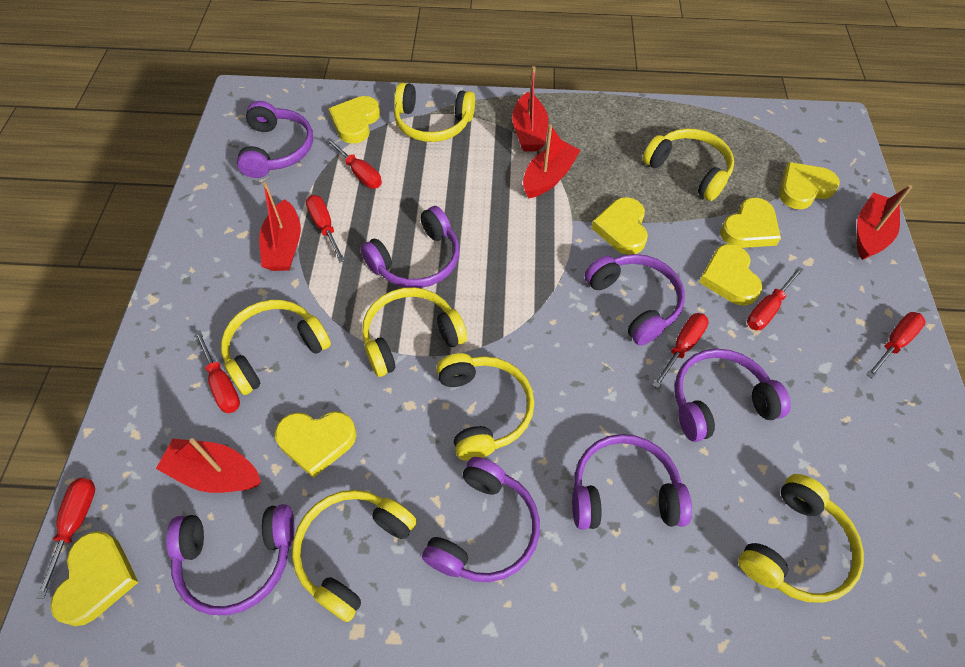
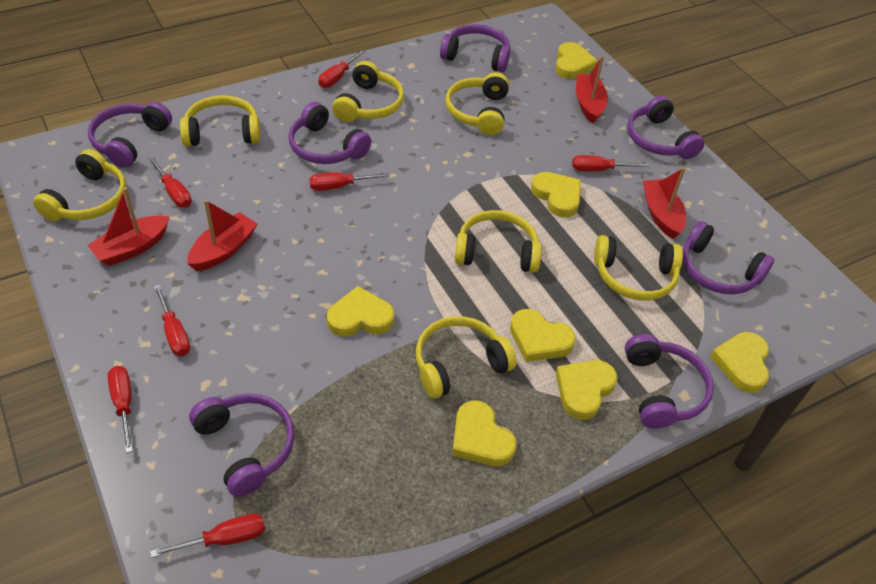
red boat: [156,438,261,493] [259,182,301,271] [512,66,548,151] [523,124,581,198] [856,185,912,260] = 5 -> [87,187,170,266] [187,200,257,271] [576,56,608,124] [643,167,686,239] = 4

